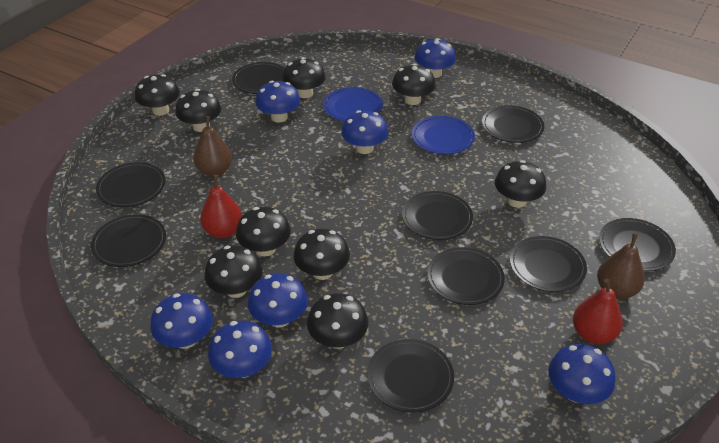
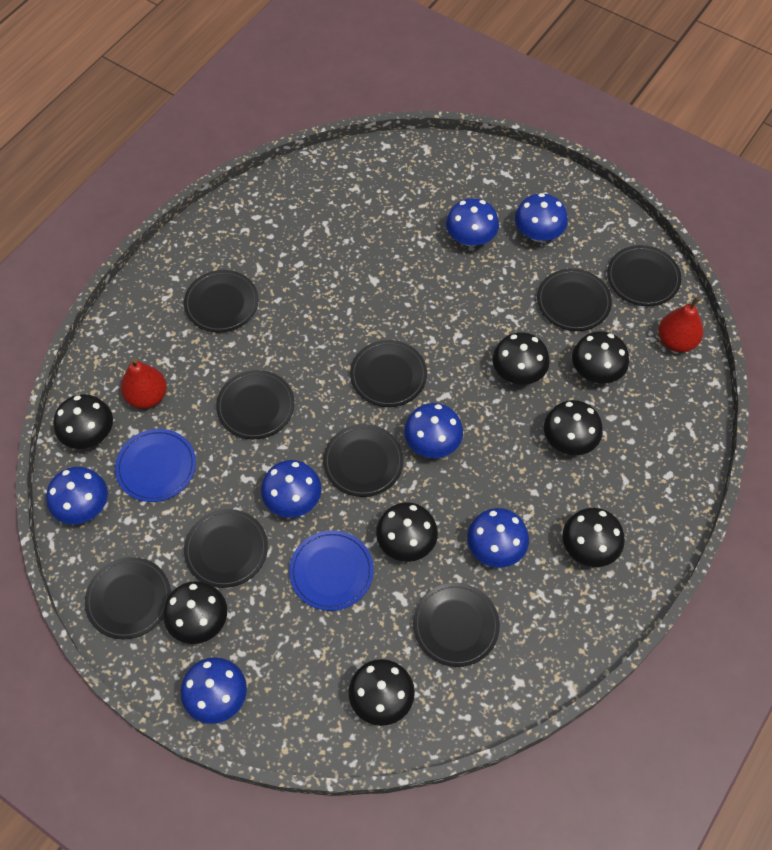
black mushroom: [135,74,180,116] [175,89,221,132] [204,246,263,298] [236,207,291,256] [283,57,326,98] [293,229,350,280] [307,293,368,349] [392,64,436,105] [495,160,546,208] = 9 -> [54,394,113,449] [163,581,227,644] [348,659,415,726] [376,502,438,562] [493,332,550,385] [544,400,603,455] [562,508,625,567] [572,331,629,384] = 8
brown pear: [193,116,232,177] [597,233,645,299] = 2 -> none = 0

